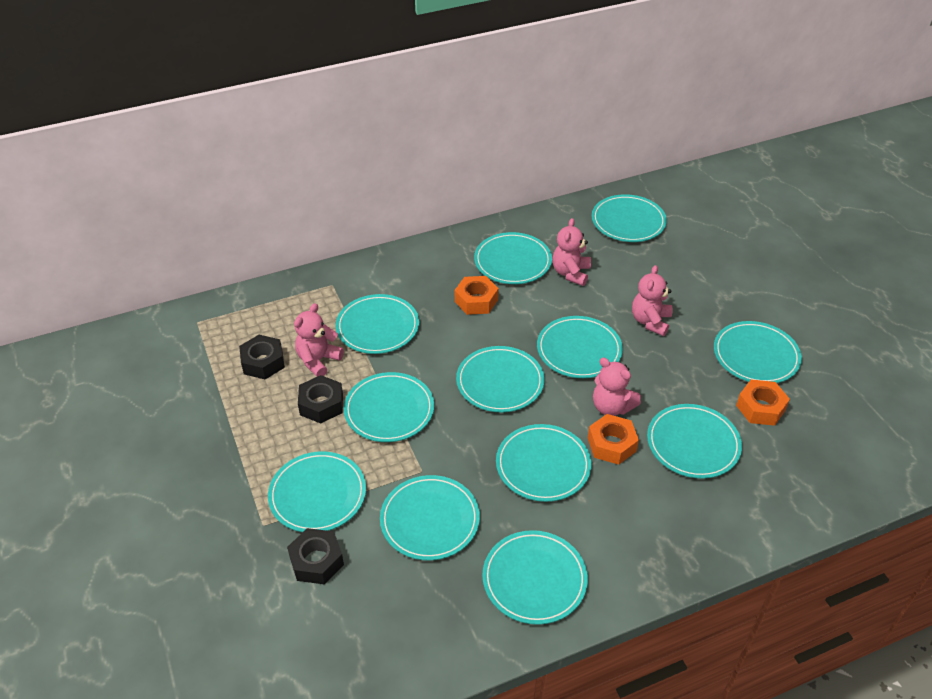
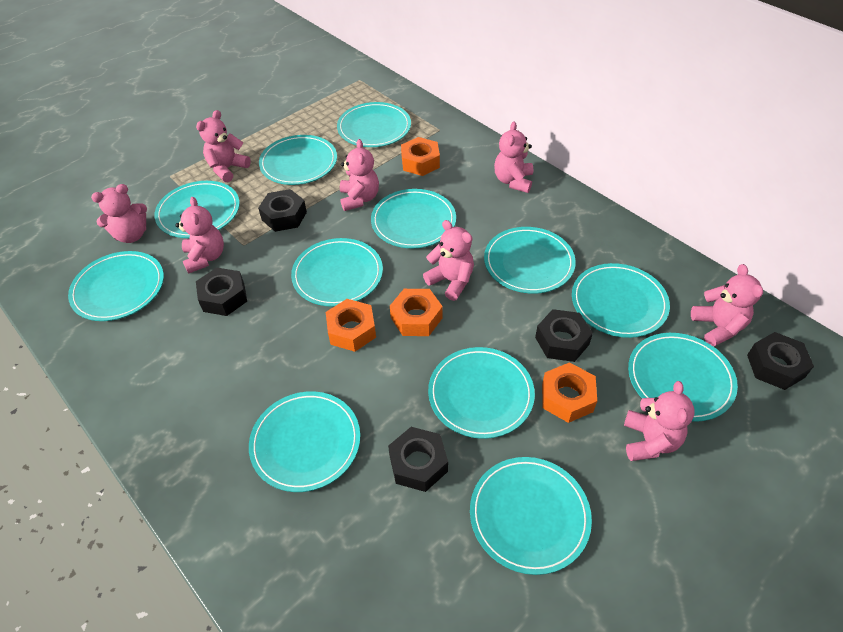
black nut: [239,335,285,379] [287,528,344,584] [298,375,343,424] = 3 -> [196,267,247,316] [258,189,307,232] [388,427,448,492] [535,309,593,362] [747,332,814,390] = 5
orange nut: [455,276,499,315] [588,414,639,465] [736,380,790,426] = 3 -> [326,299,376,352] [390,289,443,336] [401,137,440,176] [542,362,597,423] = 4
pink teddy bear: [294,303,344,377] [552,218,591,286] [593,358,641,416] [632,265,672,336] = 4 -> [91,184,147,243] [176,197,224,274] [196,110,251,182] [340,139,379,211] [423,220,474,301] [494,121,533,193] [624,381,695,461] [691,264,763,347] = 8

